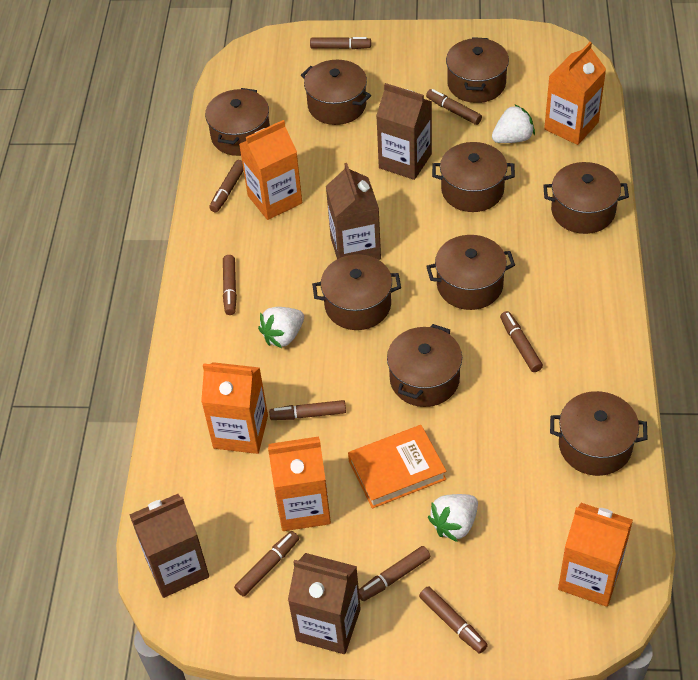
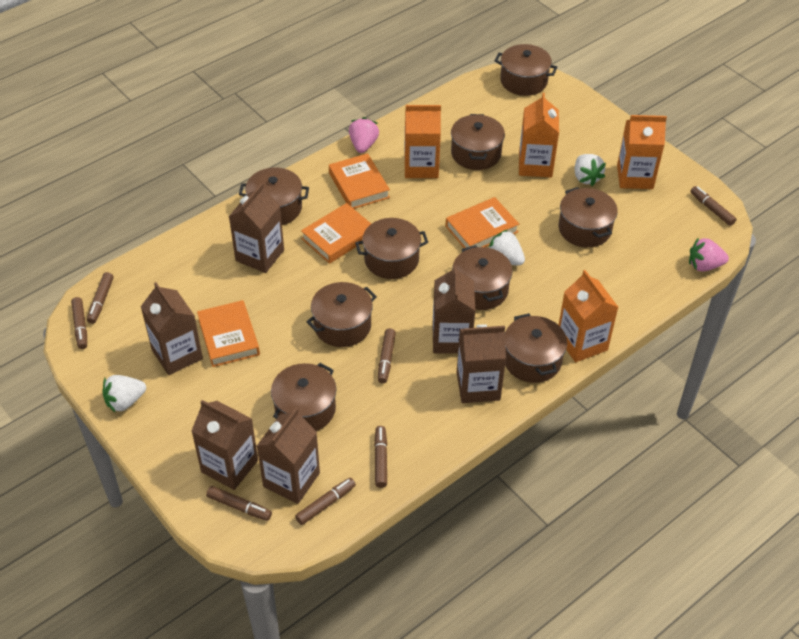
brown carton: [129,494,209,598] [288,553,361,654] [326,163,381,260] [376,83,432,180] = 4 -> [141,282,203,375] [191,400,258,490] [229,183,284,273] [257,408,320,504] [432,265,475,354] [457,325,506,403] = 6
brown marker: [209,160,244,212] [223,255,237,315] [234,531,299,597] [269,400,346,420] [310,37,371,49] [359,546,431,601] [419,586,488,654] [426,89,482,125] [500,311,543,372] = 9 -> [71,297,87,349] [87,272,113,324] [206,486,272,521] [295,478,356,525] [374,426,387,488] [378,328,396,383] [690,186,736,226] = 7
orange book: [348,425,446,509] = 1 -> [197,300,260,367] [301,203,371,264] [329,153,390,209] [446,197,519,248] = 4
orange carton: [201,362,268,454] [239,120,302,220] [268,436,331,531] [544,42,606,145] [558,503,633,607] = 5 -> [405,105,441,178] [519,93,559,178] [559,270,618,362] [617,115,667,189] = 4
pink strawberry: none = 0 -> [349,117,379,153] [689,237,729,272] = 2

